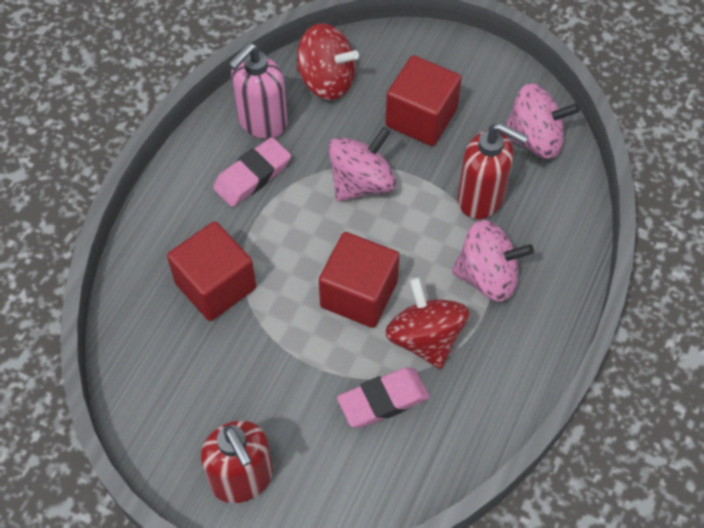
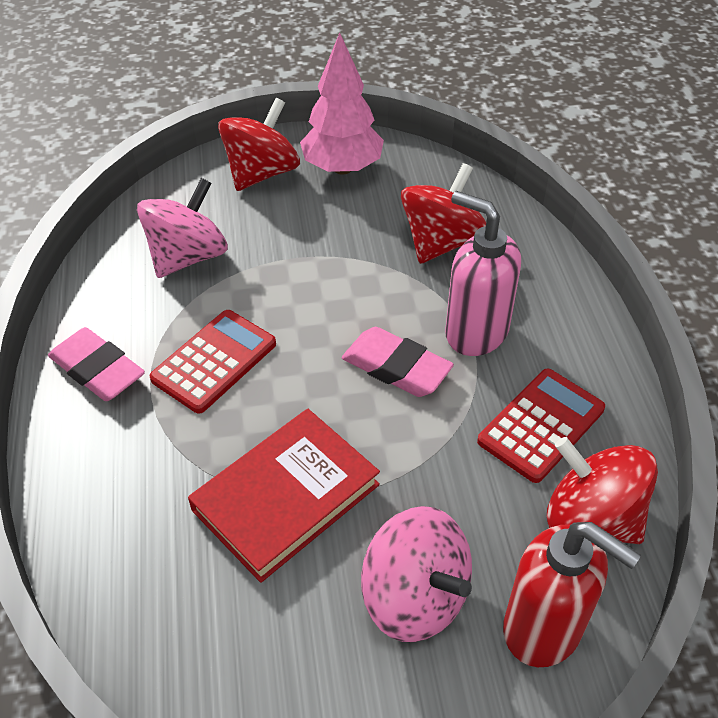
pink spinning top: [328,127,397,202] [452,219,534,302] [506,83,580,159] = 3 -> [137,178,228,278] [361,506,472,642] = 2
pink tree: none = 0 -> [300,32,384,174] = 1
red book: none = 0 -> [188,409,380,583] = 1
red calculator: none = 0 -> [149,310,276,414] [477,369,605,483] = 2
red cube: [167,221,256,321] [319,232,399,328] [385,55,462,146] = 3 -> none = 0
red soap dispenser: [201,420,273,503] [457,123,528,219] = 2 -> [503,522,641,667] = 1
red spinning top: [296,24,359,100] [385,277,469,369] = 2 -> [218,98,300,191] [401,163,486,264] [547,437,658,544] = 3

